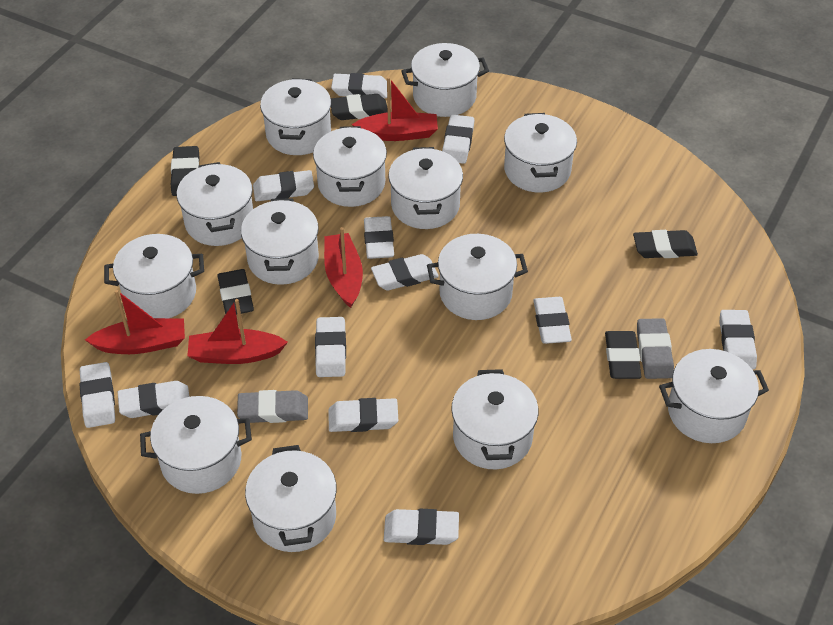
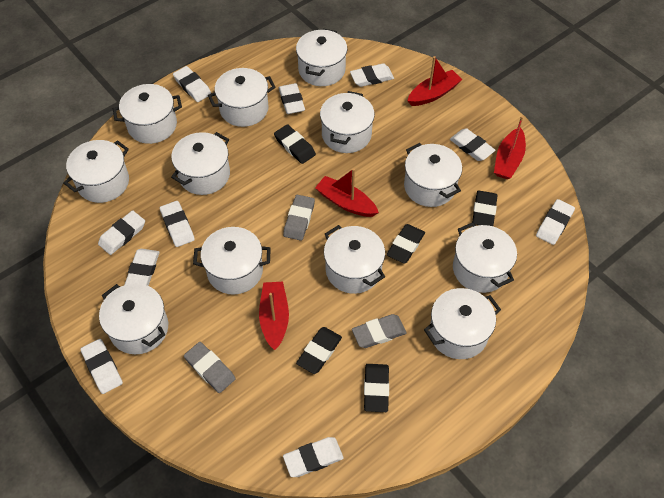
grey eraser: [237,390,308,423] [637,318,674,379] = 2 -> [184,342,236,393] [283,195,315,241] [352,314,407,348] = 3
white eraser: [79,362,115,428] [118,381,189,418] [253,170,314,201] [315,317,346,377] [328,398,398,432] [331,73,387,98] [364,216,394,259] [371,254,439,291] [384,509,459,545] [442,115,474,164] [533,297,572,344] [720,310,757,369] = 12 -> [80,339,123,394] [98,210,145,255] [124,249,160,286] [160,201,195,247] [173,66,211,102] [279,83,305,114] [283,437,344,477] [350,63,394,87] [450,128,495,161] [536,199,575,245] = 10
white pot: [104,234,204,318] [140,396,252,494] [177,162,253,246] [241,198,319,285] [245,445,337,552] [260,78,331,155] [313,126,387,207] [388,147,463,229] [401,43,489,117] [427,234,528,320] [451,369,538,469] [504,113,577,193] [659,349,769,443] = 13 -> [63,140,129,203] [99,284,168,354] [113,84,182,144] [171,132,230,195] [193,227,271,295] [208,68,276,127] [296,29,347,86] [320,91,375,153] [324,225,385,294] [404,143,462,207] [424,288,501,359] [453,222,517,293] = 12

